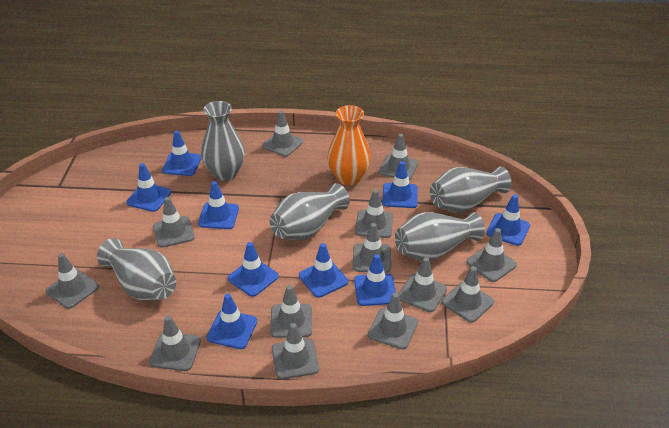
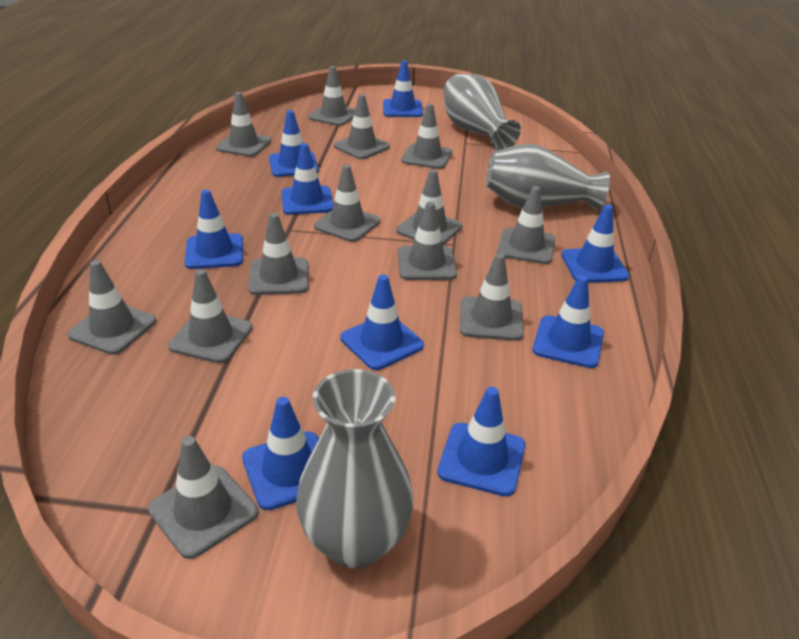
grey vase: [97,238,176,301] [201,101,245,181] [270,183,350,240] [395,212,485,261] [430,166,512,213] = 5 -> [296,369,414,569] [443,74,521,150] [486,144,610,211] = 3
orange vase: [327,105,371,185] = 1 -> none = 0

